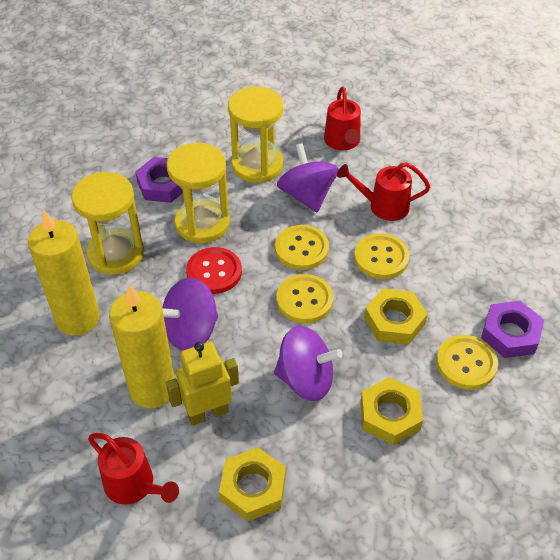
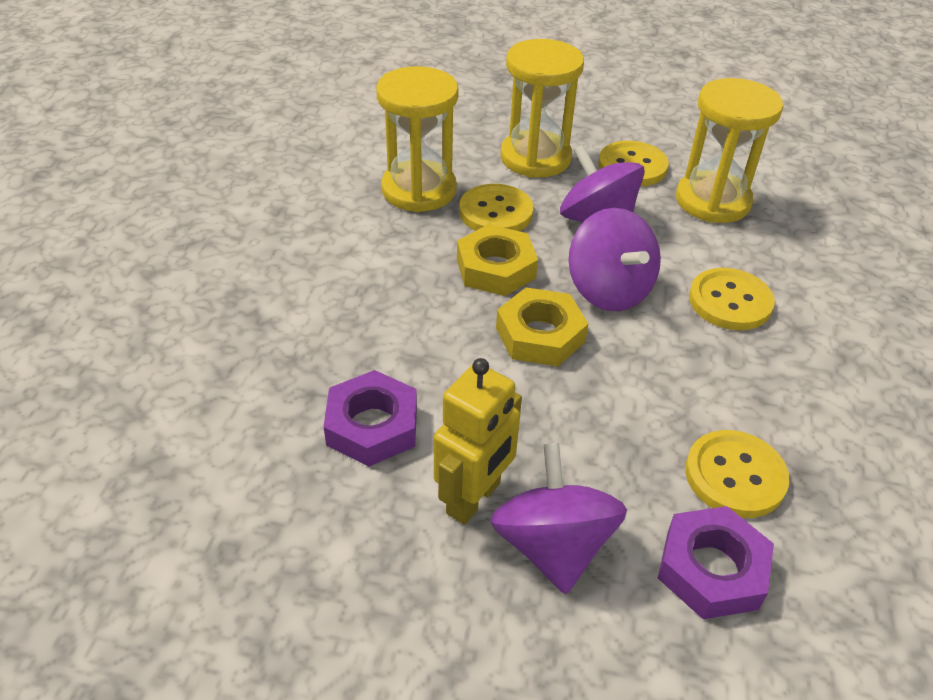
red button: [186,247,242,294] = 1 -> none = 0
red watering can: [88,433,179,505] [324,87,361,150] [337,162,430,221] = 3 -> none = 0
yellow candle: [28,210,100,336] [109,284,175,408] = 2 -> none = 0
yellow nut: [219,447,286,521] [361,377,423,445] [364,289,428,344] = 3 -> [457,224,538,296] [496,287,588,367] = 2

